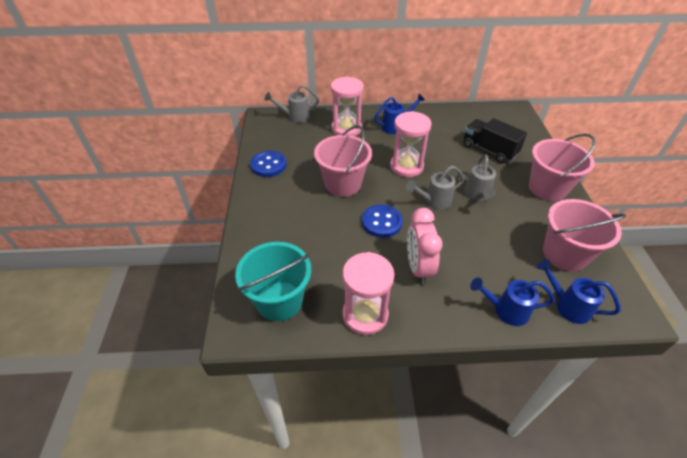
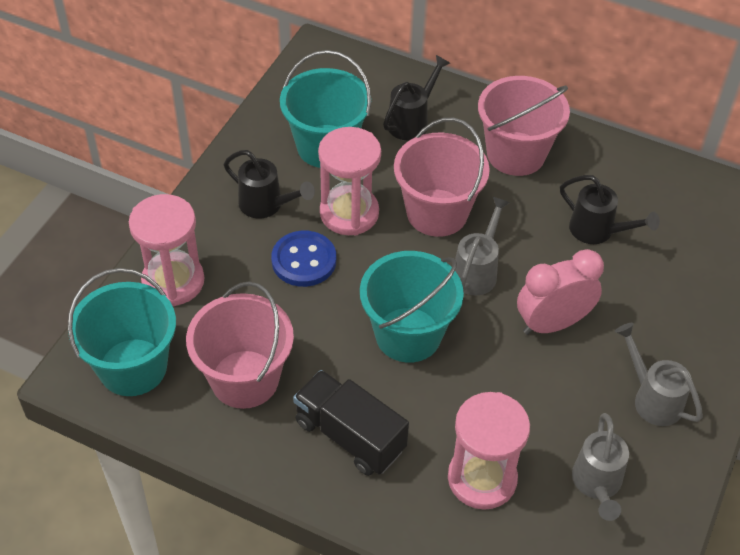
black watering can: none = 0 -> [224,150,315,218] [383,55,450,140] [560,175,660,244] = 3
blue button: [250,151,287,177] [362,205,403,238] = 2 -> [271,231,336,287] = 1
blue watering can: [374,94,425,134] [470,278,555,326] [537,260,620,324] = 3 -> none = 0
turquoise bucket: [235,242,311,321] = 1 -> [68,268,176,396] [280,50,371,168] [360,251,464,363] = 3

